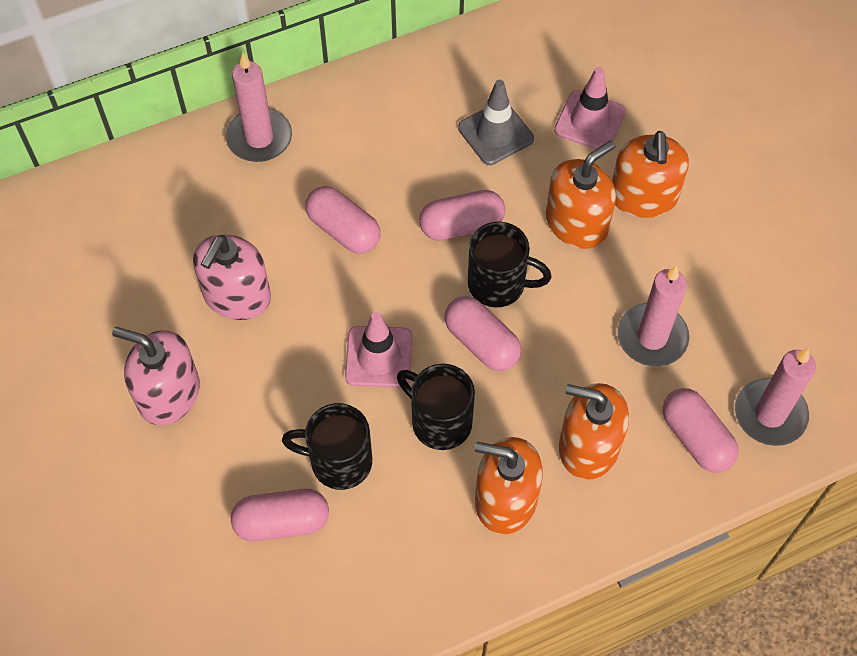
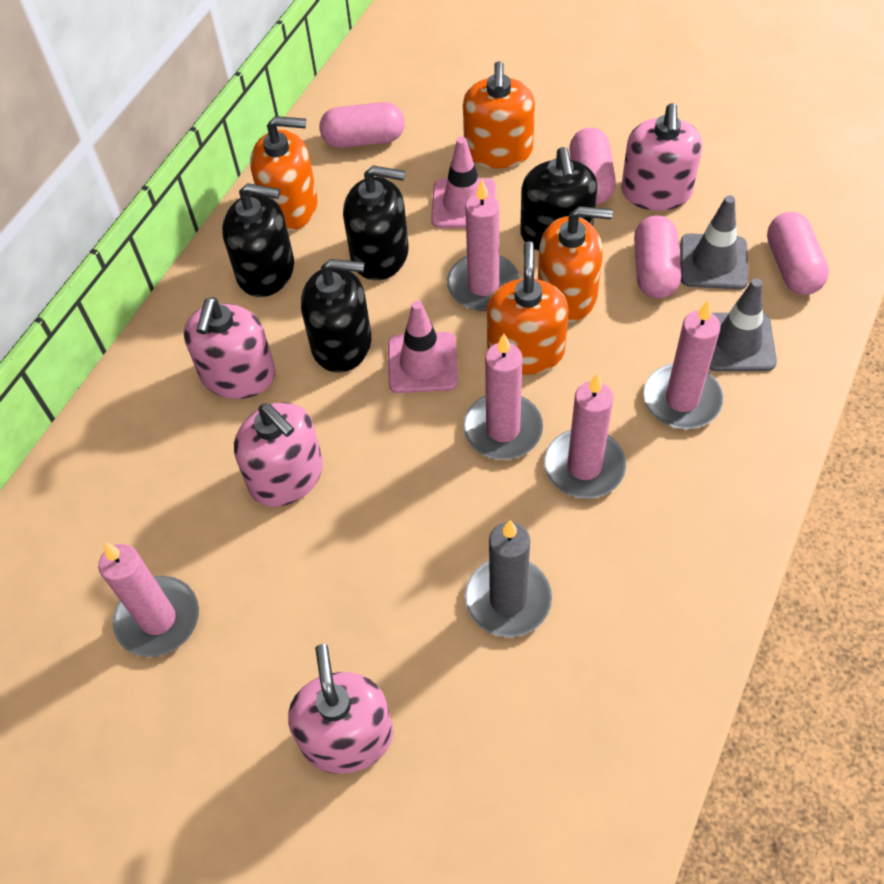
black mug: [282,403,372,490] [397,364,475,450] [468,222,552,307] = 3 -> none = 0
black soap dispenser: none = 0 -> [222,183,294,297] [301,259,371,373] [343,166,409,280] [520,147,597,251] = 4
grey candle: none = 0 -> [465,520,552,637] = 1
grey traffic cone: [458,80,534,165] = 1 -> [680,195,748,290] [709,278,777,371] = 2
pink candle: [226,53,292,162] [617,265,689,367] [735,348,816,446] = 3 -> [98,543,199,657] [447,180,520,311] [463,334,543,460] [544,373,626,499] [643,300,724,429] = 5
pink capsule: [231,489,329,541] [305,186,380,254] [419,190,505,241] [444,296,521,371] [662,388,739,473] = 5 -> [319,102,405,148] [569,128,616,204] [634,215,681,299] [767,212,829,295] = 4
pink soap dispenser: [112,327,200,425] [193,234,271,320] = 2 -> [183,297,275,399] [234,402,323,507] [288,644,393,774] [621,103,702,211] = 4

